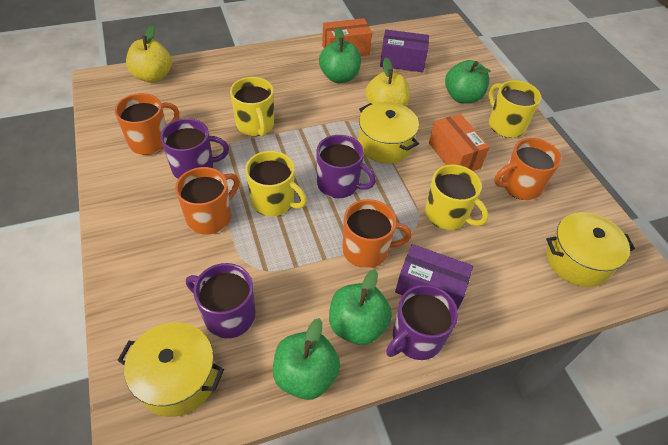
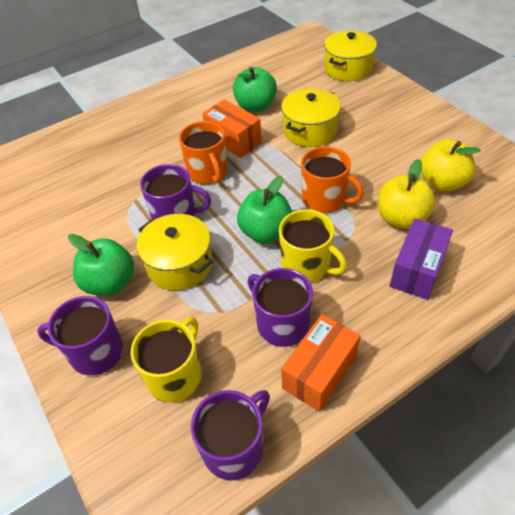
green apple: [273,318,340,400] [319,27,361,83] [329,270,392,345] [445,60,491,104] = 4 -> [68,234,134,296] [233,67,277,112] [237,176,292,244] = 3
orange mug: [115,93,179,155] [175,167,239,235] [342,199,412,268] [494,138,561,200] = 4 -> [179,121,228,184] [301,146,364,213] = 2
purple box: [380,29,429,72] [395,244,473,310] = 2 -> [390,218,453,300] = 1
yellow mug: [230,77,274,137] [245,151,307,216] [425,164,489,230] [489,80,541,138] = 4 -> [131,317,202,403] [279,209,347,282] = 2

